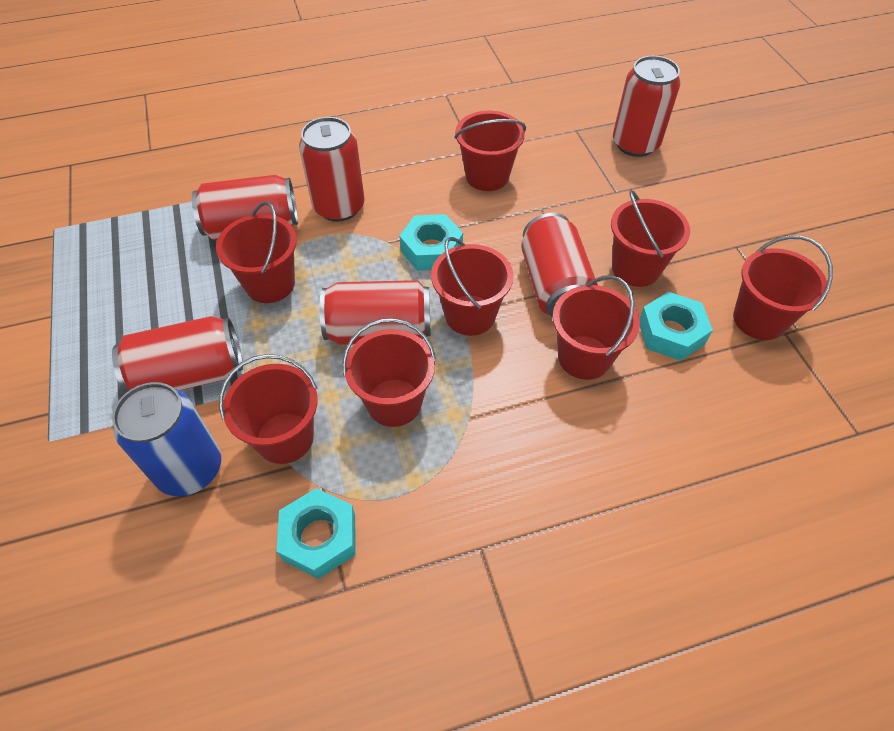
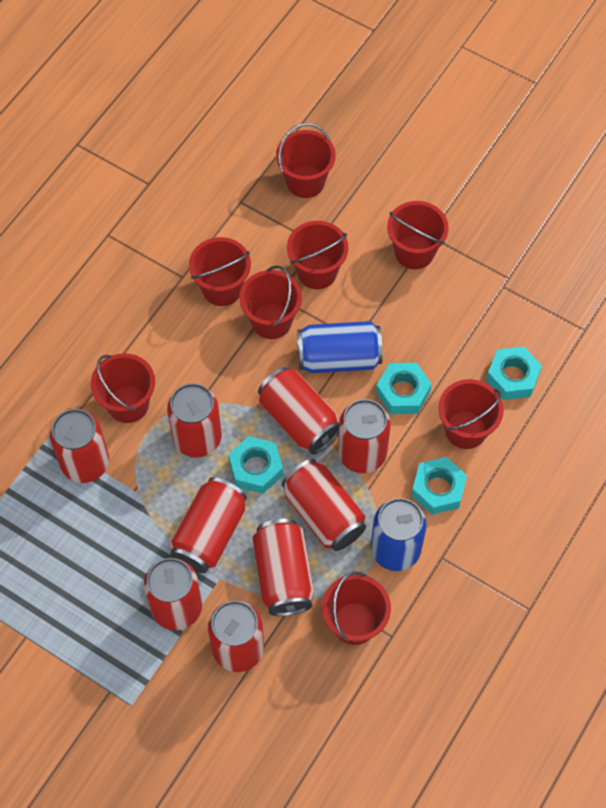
blue can: [112,382,221,496] = 1 -> [297,321,383,373] [371,498,427,571] = 2
red can: [112,316,243,393] [192,175,298,240] [299,117,365,222] [320,280,431,345] [521,213,598,318] [613,56,680,157] = 6 -> [50,409,109,483] [144,558,202,630] [167,383,222,458] [169,477,247,573] [208,601,264,672] [252,519,314,616] [258,367,339,454] [282,459,366,551] [338,399,391,473] = 9
turquoise nut: [277,488,356,579] [399,214,463,271] [639,292,713,361] = 3 -> [228,436,283,494] [376,363,432,414] [411,457,467,515] [486,346,542,400] = 4

